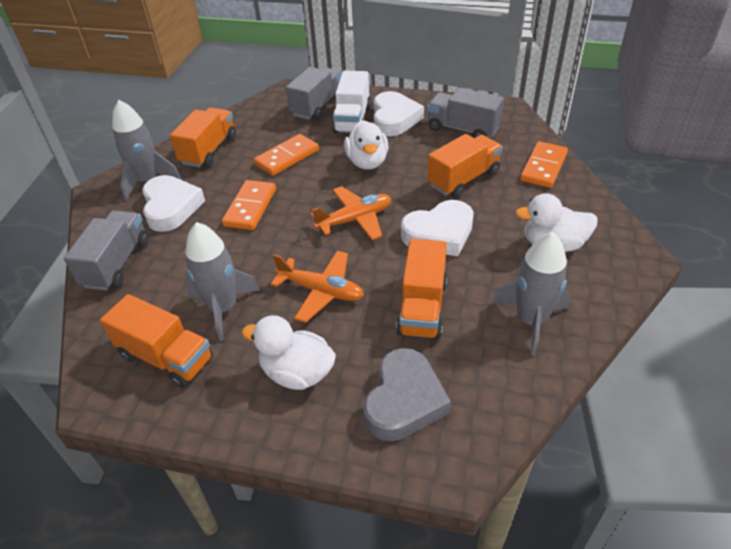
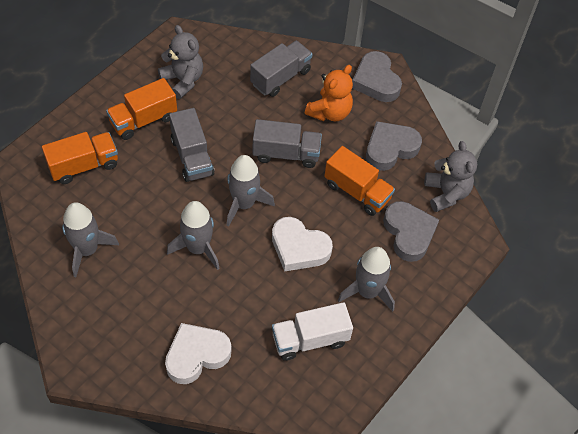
grey heart: [363,348,451,441] = 1 -> [352,51,402,102] [366,121,422,171] [383,201,439,262] = 3
grey rocket: [112,100,181,200] [185,222,260,341] [493,232,571,355] = 3 -> [62,202,119,277] [167,201,220,270] [227,155,275,227] [338,247,395,312] = 4
grey teddy bear: none = 0 -> [158,25,203,99] [424,141,477,212] = 2
orange domino: [222,180,276,230] [254,134,319,176] [520,141,568,188] = 3 -> none = 0
orange plane: [271,251,364,323] [310,186,391,240] = 2 -> none = 0
orange teddy bear: none = 0 -> [305,65,353,121] = 1
orange truck: [100,294,213,388] [170,107,236,167] [396,239,447,339] [427,134,503,198] = 4 -> [42,132,118,184] [106,78,177,140] [324,146,395,216] = 3
white duck: [241,315,336,390] [344,120,389,170] [515,193,598,252] = 3 -> none = 0
white heart: [142,175,205,232] [374,91,424,136] [401,200,474,256] = 3 -> [165,323,231,384] [272,217,333,272] = 2

